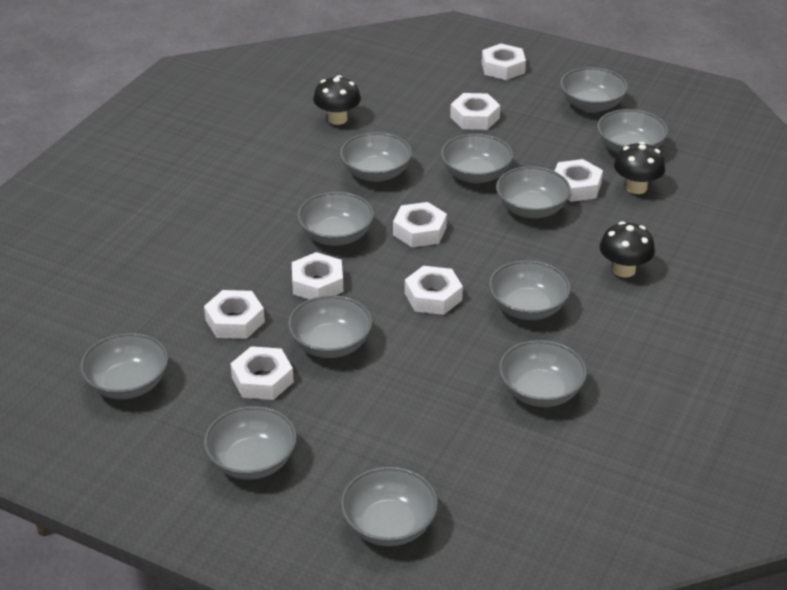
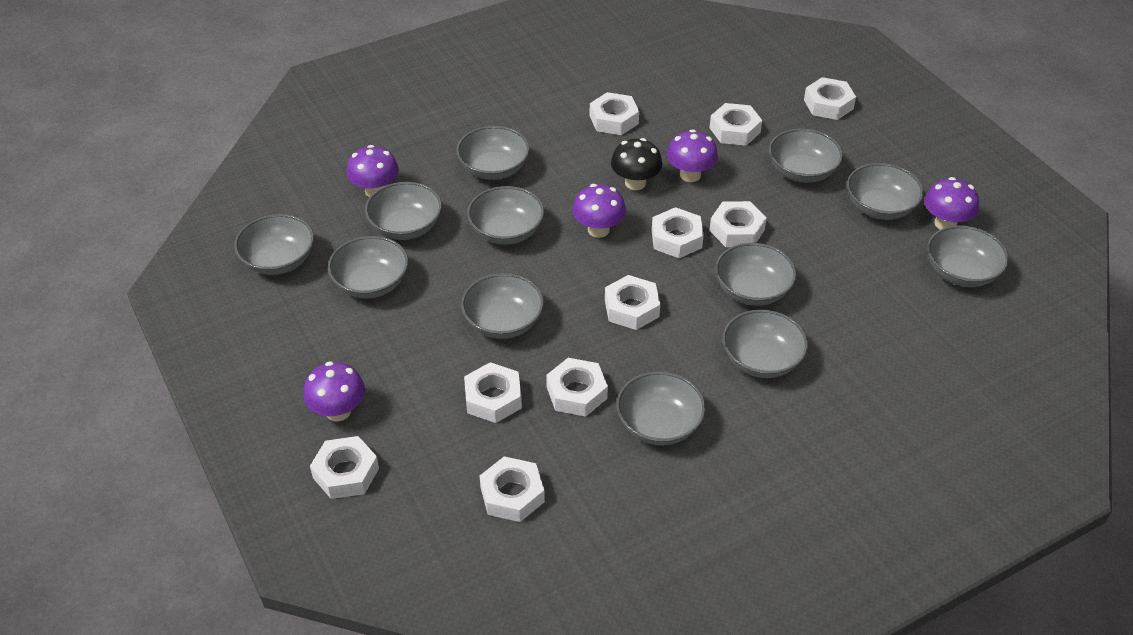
black mushroom: [313,75,361,125] [599,222,655,278] [614,142,665,194] = 3 -> [611,138,662,190] = 1
purple mushroom: none = 0 -> [303,361,365,421] [347,145,399,197] [573,184,626,238] [667,129,718,182] [924,177,979,230] = 5
white nut: [204,290,265,339] [230,346,294,400] [292,252,343,299] [393,202,447,247] [405,266,463,315] [450,93,500,130] [482,44,526,80] [555,159,603,202] = 8 -> [310,436,379,499] [464,362,522,423] [480,456,545,522] [546,358,608,417] [589,92,639,135] [605,275,660,330] [652,207,704,258] [709,201,767,247] [710,103,762,146] [804,77,856,120] = 10

